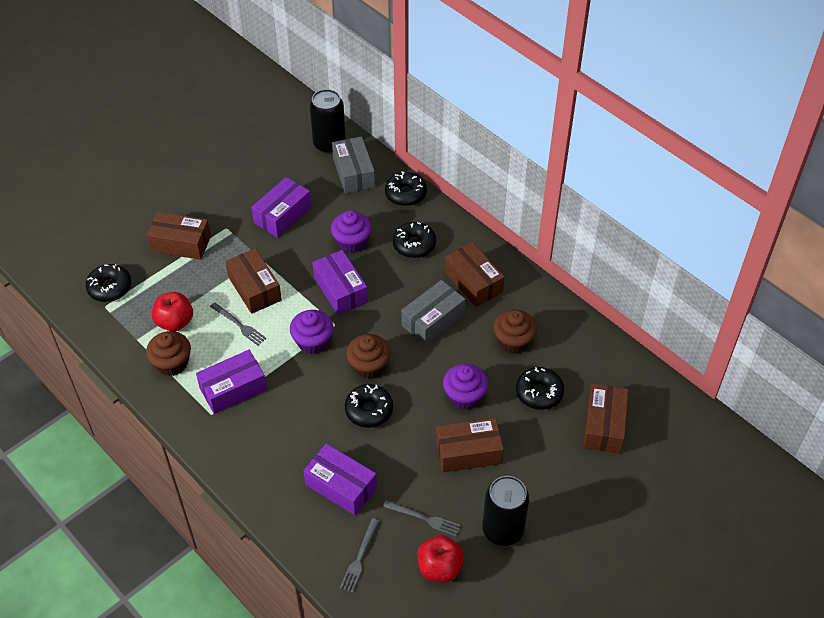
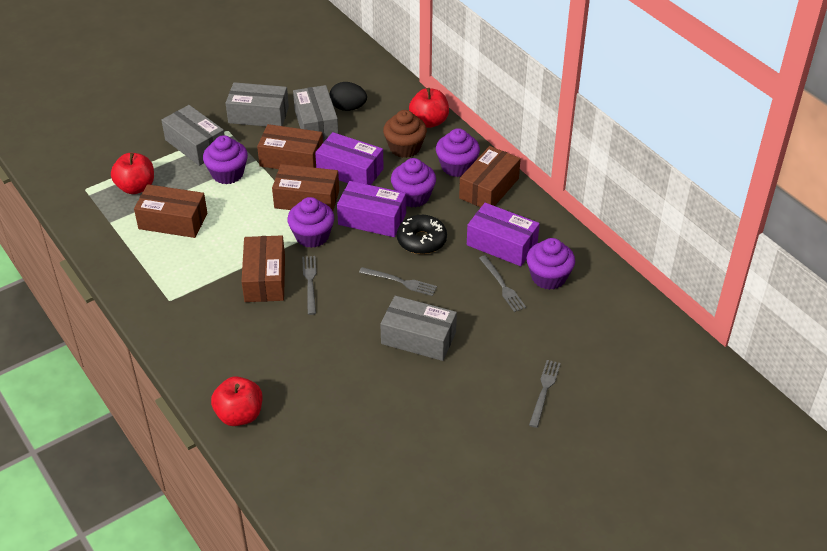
black can: [310,89,346,154] [482,476,529,546] = 2 -> none = 0
black donut: [85,264,132,302] [345,384,393,428] [385,171,427,206] [393,222,436,258] [516,367,564,410] = 5 -> [397,215,447,254] = 1
black egg: none = 0 -> [329,82,367,111] = 1
brown cupcake: [146,331,191,376] [346,334,391,379] [493,310,537,354] = 3 -> [383,110,427,158] = 1
grey box: [332,136,375,193] [401,280,466,345] = 2 -> [161,105,224,166] [226,82,289,127] [293,85,338,141] [380,296,457,361] = 4
grey fork: [210,302,266,346] [340,518,379,593] [383,500,461,537] = 3 -> [302,256,317,315] [359,267,437,296] [479,255,526,312] [529,360,561,428] = 4
purple box: [196,350,267,414] [251,177,312,238] [303,443,377,515] [312,250,368,315] = 4 -> [315,132,384,185] [337,181,406,237] [467,203,540,266] = 3
purple cupcake: [290,310,333,354] [331,210,372,253] [443,364,488,410] = 3 -> [203,135,248,184] [287,197,334,248] [391,158,436,208] [436,128,480,177] [527,238,575,290] = 5
red apple: [152,292,193,331] [417,535,465,582] = 2 -> [111,153,154,194] [211,376,263,426] [409,88,449,128] = 3

